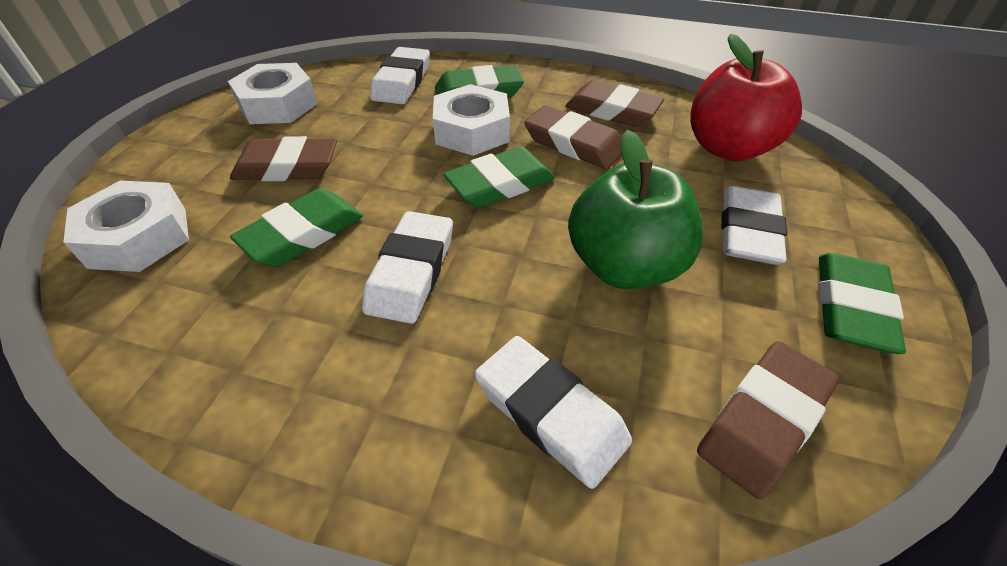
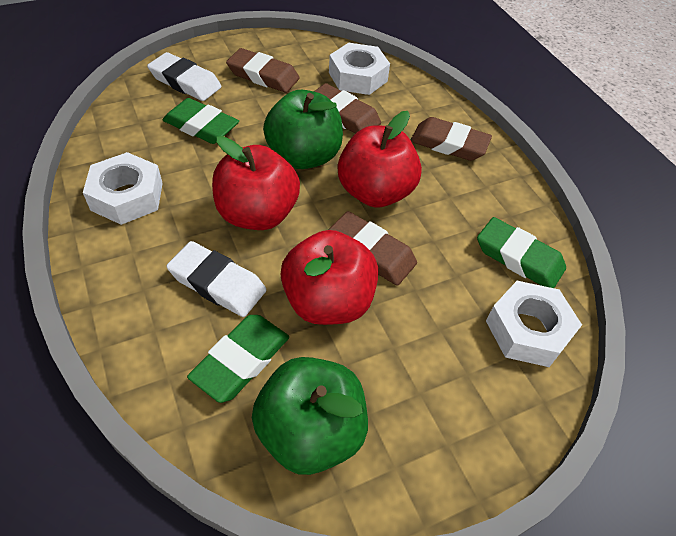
green apple: [568,130,703,289] = 1 -> [252,357,368,475] [263,90,343,169] = 2
green eraser: [230,188,363,267] [435,65,524,98] [443,146,555,208] [818,253,906,354] = 4 -> [163,98,239,144] [187,315,289,403] [477,217,566,288] = 3
red apple: [690,33,802,162] = 1 -> [212,136,300,230] [280,230,378,325] [338,111,422,208] = 3
white eraser: [362,211,453,324] [370,47,430,104] [475,336,632,489] [721,186,787,265] = 4 -> [147,52,221,101] [166,241,266,317] = 2

